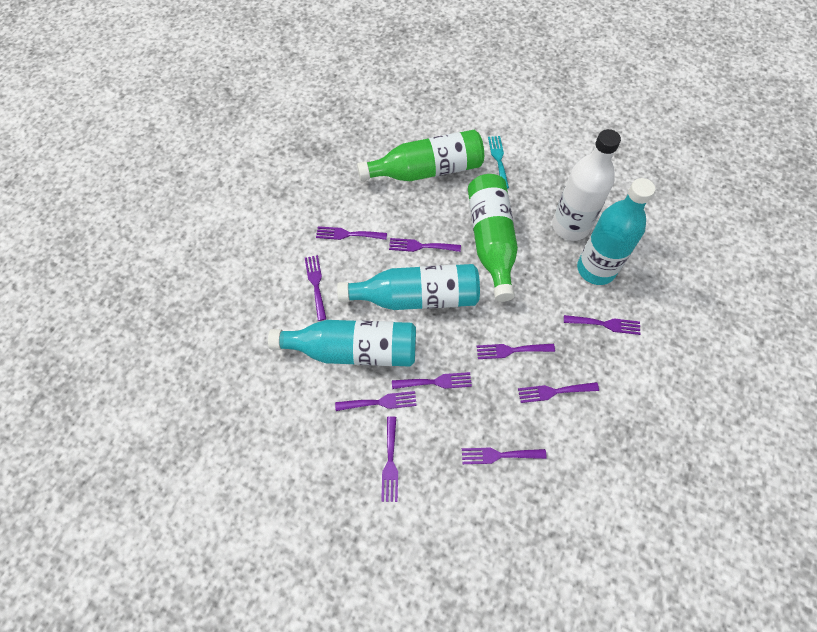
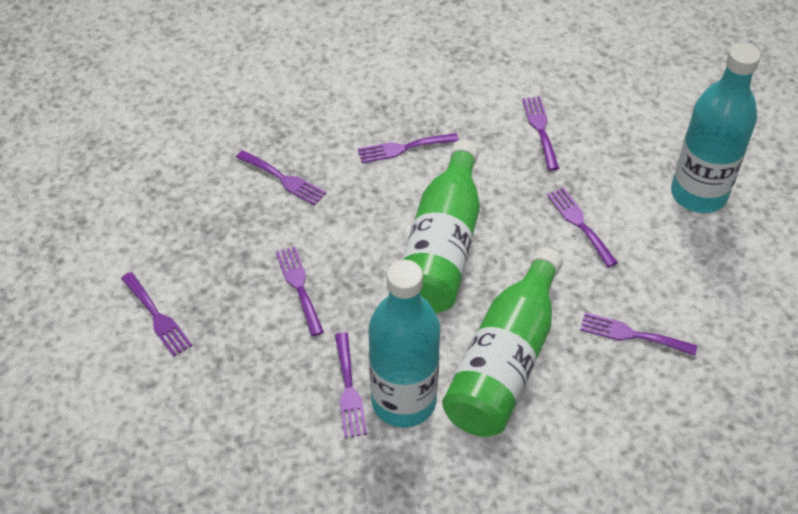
purple fork: [305,255,326,321] [316,226,387,240] [335,391,417,411] [381,416,398,502] [389,238,461,252] [392,372,472,389] [462,448,547,464] [477,344,555,359] [518,382,599,403] [564,315,641,335] = 10 -> [121,272,192,356] [236,150,326,206] [276,246,324,336] [335,332,367,438] [358,133,459,163] [522,96,559,171] [547,188,618,267] [580,312,697,356] = 8
turquoise bottle: [268,320,416,367] [337,264,480,310] [577,178,655,285] = 3 -> [369,260,440,428] [671,43,761,213] = 2
turquoise fork: [488,136,509,189] = 1 -> none = 0
white bottle: [552,129,621,241] = 1 -> none = 0

